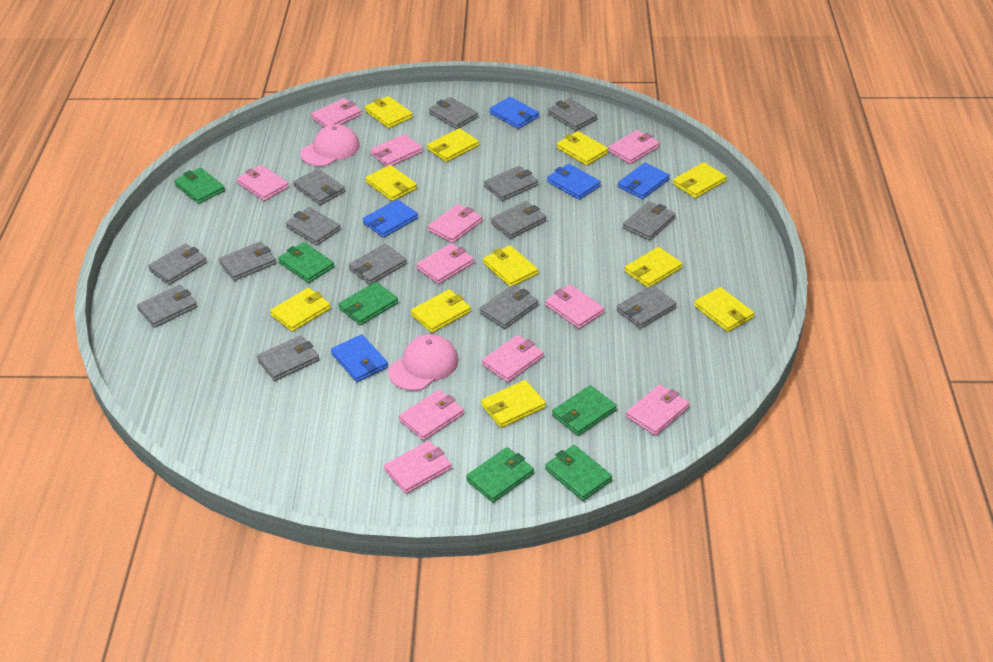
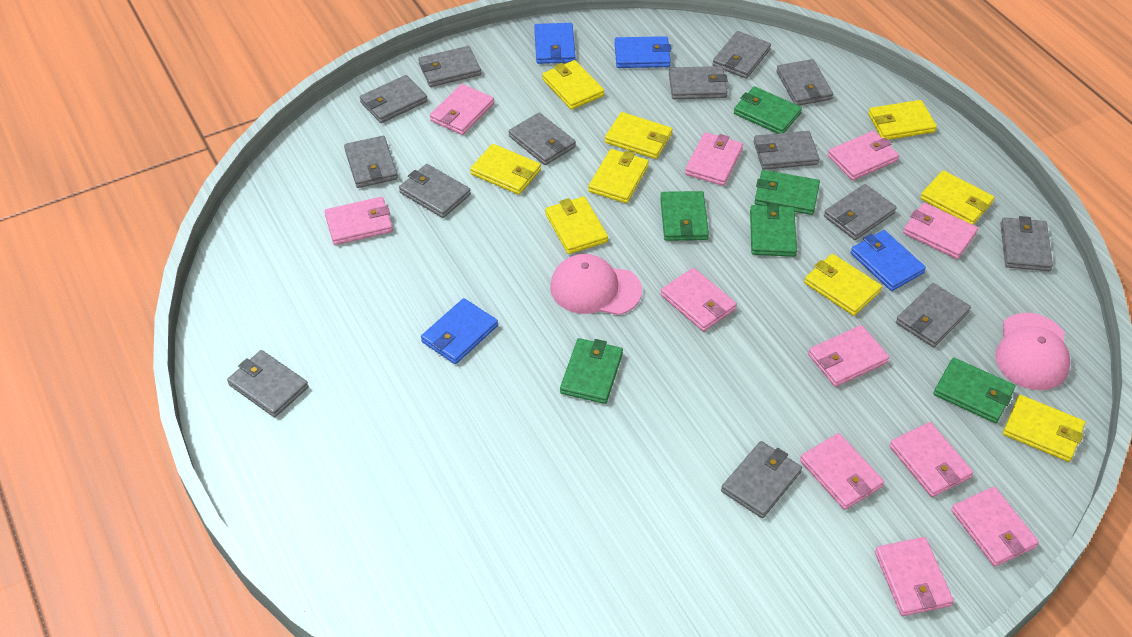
blue wallet: [331,334,388,382] [363,199,418,238] [489,97,539,129] [547,164,601,200] [618,163,670,199] = 5 -> [421,298,498,364] [534,23,576,64] [615,36,671,68] [850,230,926,291] = 4
yellow wallet: [270,288,331,332] [365,96,413,128] [366,165,417,201] [411,289,471,333] [427,128,479,162] [481,380,546,428] [483,245,538,287] [557,131,608,165] [625,247,683,288] [673,162,727,198] [694,287,754,332] = 11 -> [470,144,541,195] [542,60,604,110] [545,197,608,254] [588,149,649,203] [605,112,673,159] [804,254,882,316] [868,100,937,140] [920,170,995,225] [1003,395,1085,462] = 9

